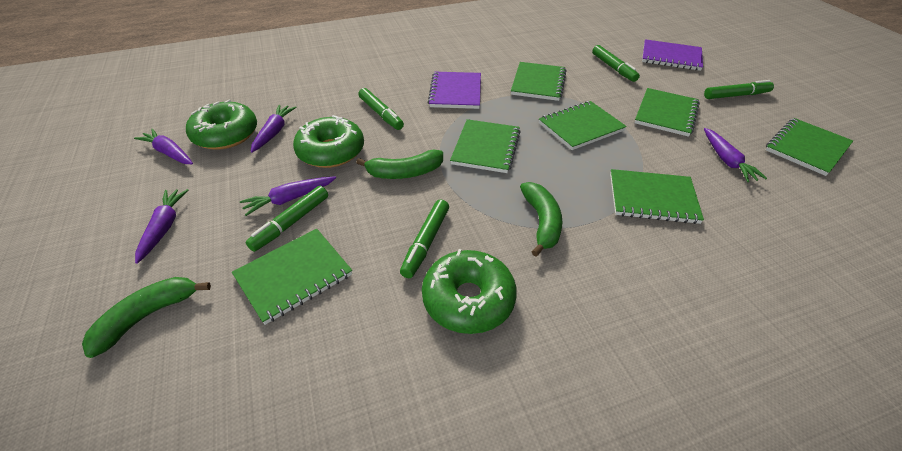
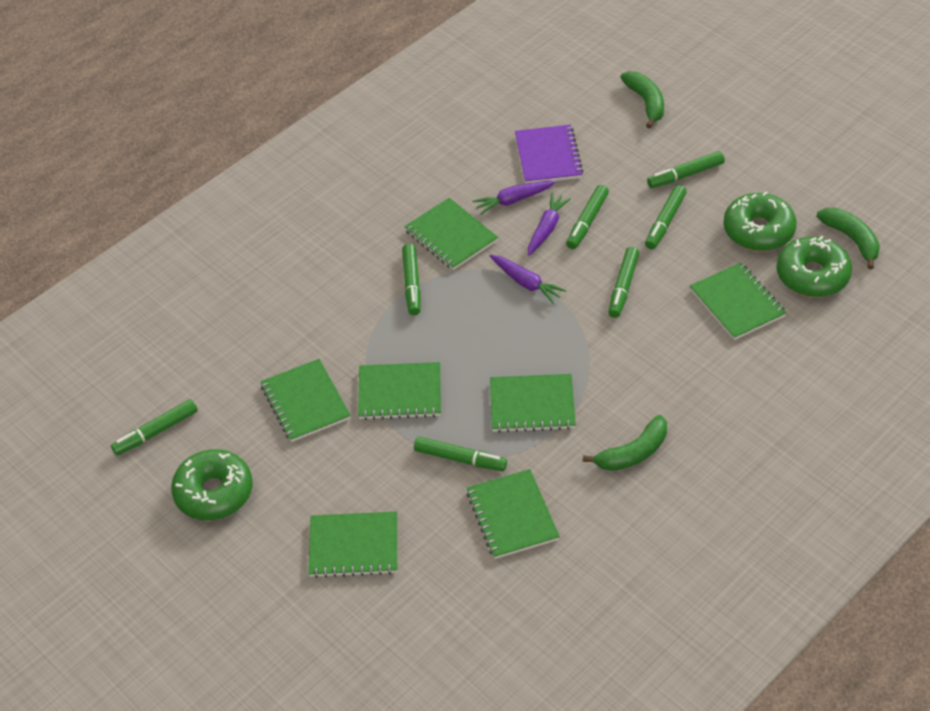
green marker: [245,186,328,252] [358,88,404,130] [400,200,449,278] [592,45,640,82] [704,80,774,99] = 5 -> [111,399,198,456] [402,244,421,315] [414,436,507,471] [566,185,609,249] [608,247,639,318] [645,185,687,249] [647,151,725,188] = 7
purple carrot: [134,129,193,164] [135,189,189,264] [240,176,336,216] [251,105,296,153] [704,128,767,182] = 5 -> [473,181,556,215] [490,255,567,304] [528,193,571,256] = 3
purple notebook: [428,72,481,109] [642,39,703,71] = 2 -> [515,125,583,184] = 1

